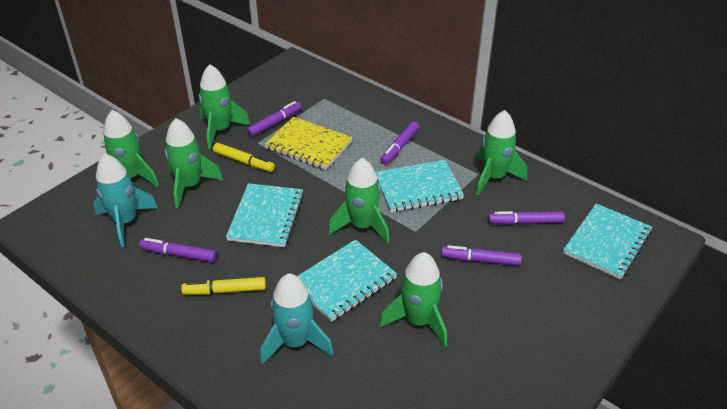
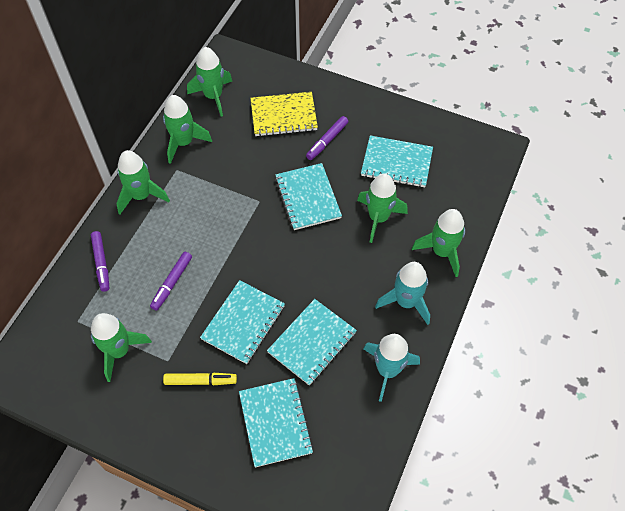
purple marker: [139,238,217,262] [246,101,302,137] [380,121,419,165] [441,245,522,266] [488,211,565,225] = 5 -> [91,231,110,292] [150,252,192,311] [306,116,348,160] = 3
turquoise notebook: [226,183,304,247] [297,240,397,322] [375,160,464,212] [563,203,653,280] = 4 -> [200,280,285,364] [239,378,314,467] [267,299,357,386] [275,163,342,230] [361,135,433,188] = 5
yellow marker: [181,277,266,295] [213,143,275,172] = 2 -> [163,373,237,385] = 1

